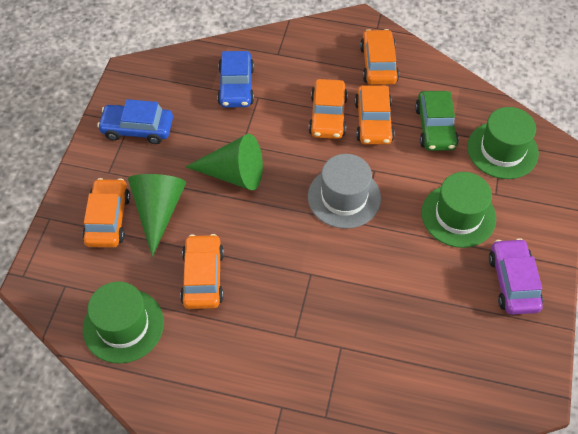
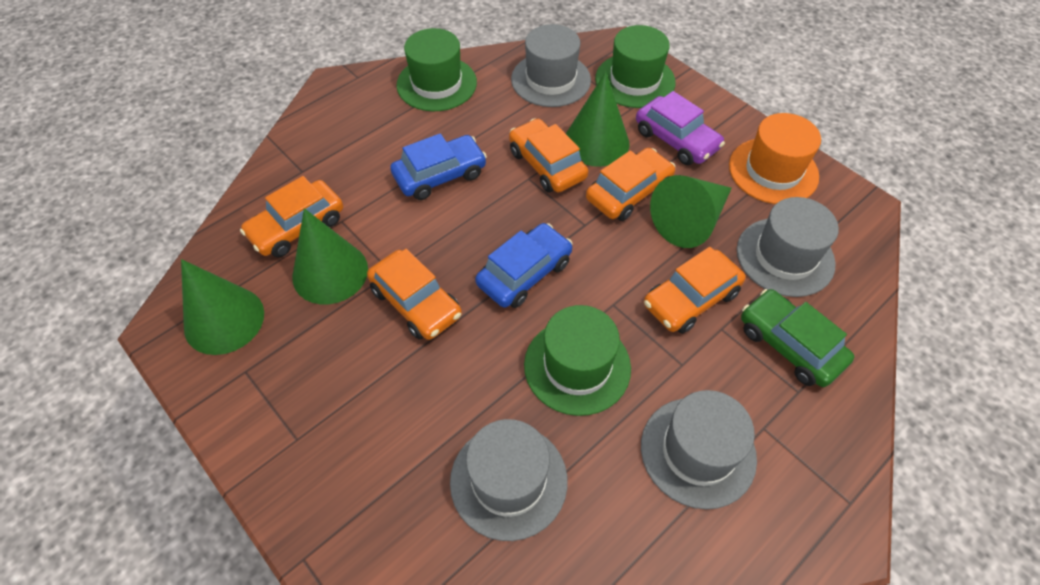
green cone: [128,174,186,257] [185,134,263,190] = 2 -> [181,259,264,355] [292,208,368,304] [566,71,629,167] [650,175,732,248] = 4
grey hat: [308,154,381,229] = 1 -> [450,419,568,541] [511,24,591,107] [641,390,757,509] [737,197,839,297] = 4
orange hat: none = 0 -> [729,113,821,204] = 1

